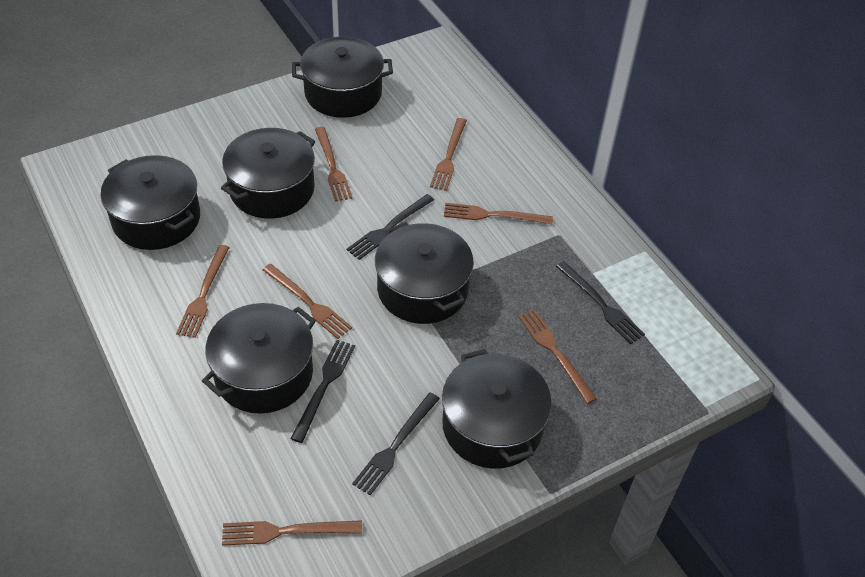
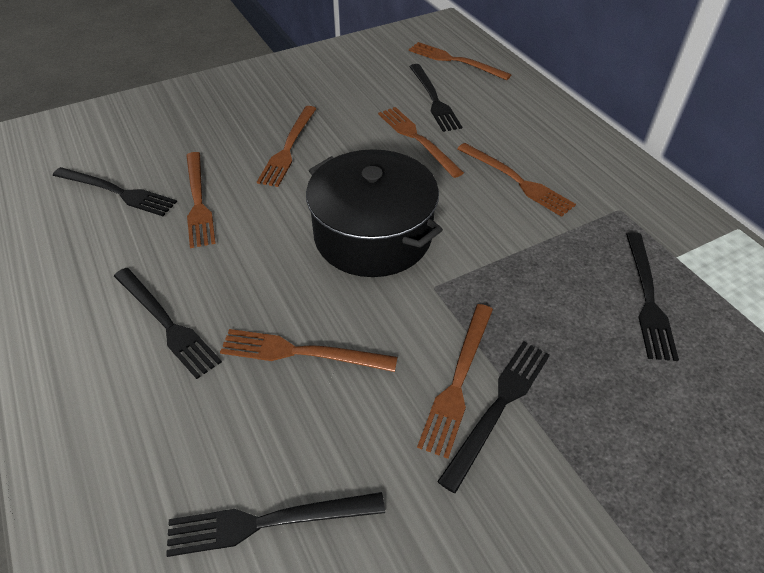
black fork: [290,340,355,443] [346,194,434,260] [352,392,440,495] [556,261,645,344] = 4 -> [53,167,177,216] [114,268,222,379] [166,492,385,557] [409,64,462,132] [437,341,550,493] [626,232,679,361] = 6
black pot: [101,155,200,250] [202,303,316,414] [221,128,315,219] [292,37,393,118] [375,222,474,324] [442,349,552,469] = 6 -> [306,149,443,277] = 1

